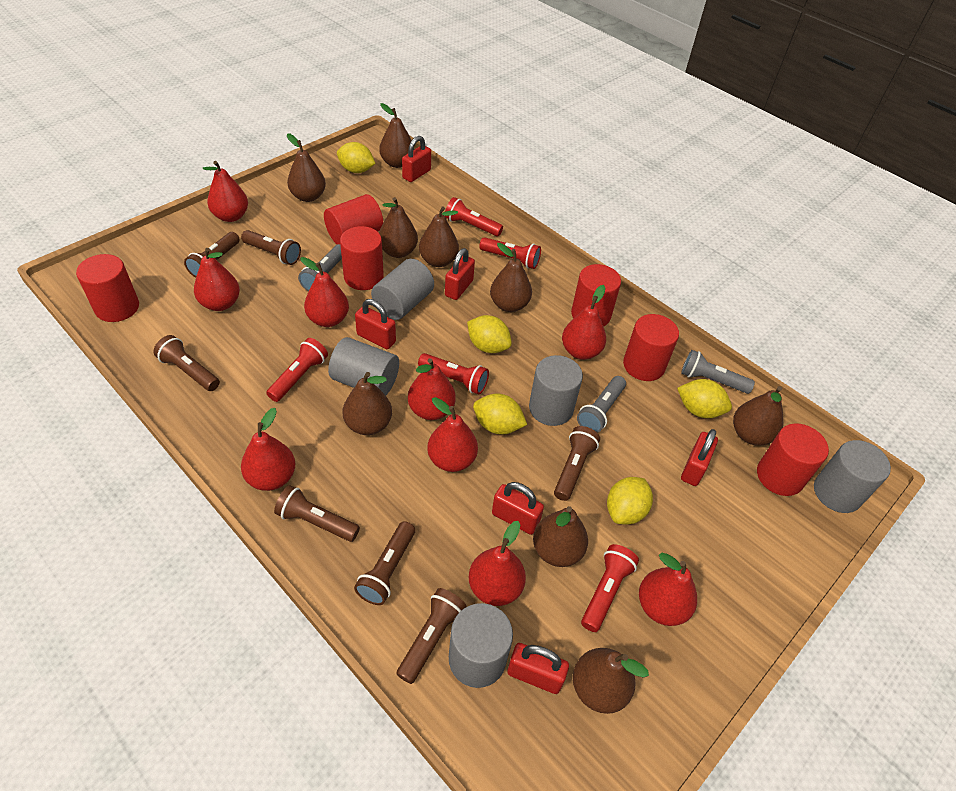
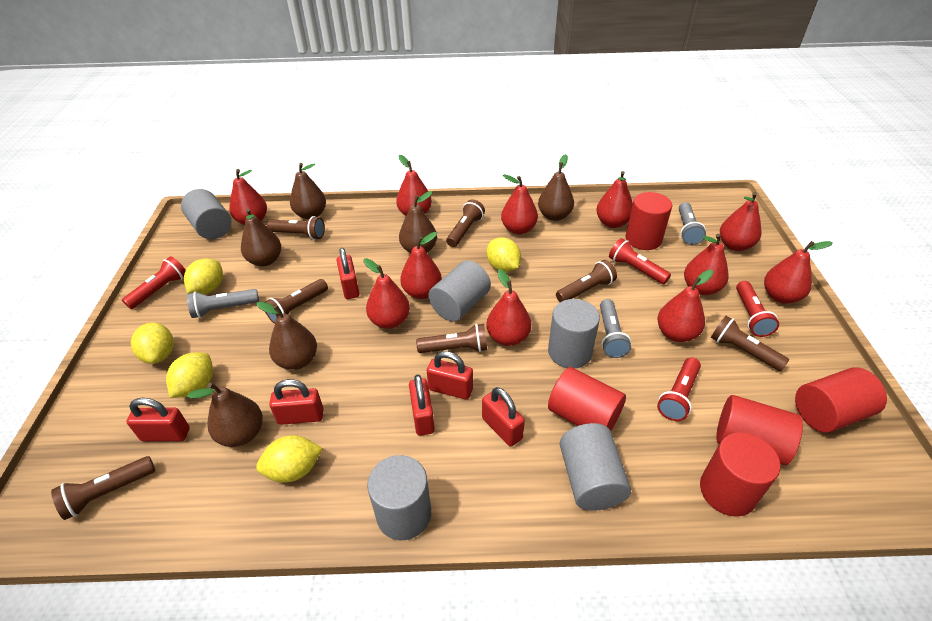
brown pear: [287,133,326,202] [343,372,392,435] [379,103,414,168] [379,197,418,258] [419,206,459,267] [490,243,532,312] [533,506,588,567] [573,648,649,714] [733,386,783,446] = 9 -> [187,382,263,447] [241,208,281,266] [256,302,317,370] [290,163,326,219] [399,191,437,253] [538,154,574,221] = 6
red cylinder: [76,254,139,322] [324,194,383,244] [340,226,384,290] [571,264,621,327] [623,314,679,381] [757,423,829,496] = 6 -> [548,367,626,431] [626,192,672,250] [700,432,781,517] [716,395,803,465] [795,367,887,433] = 5
red flashlight: [266,338,328,402] [418,353,489,394] [445,197,503,236] [479,237,541,269] [581,544,639,632] = 5 -> [122,256,186,309] [609,238,671,284] [657,357,701,421] [736,281,779,337] = 4
red pear: [194,248,240,311] [202,161,248,222] [241,408,295,491] [300,257,349,327] [408,358,456,420] [427,397,478,472] [469,521,526,606] [562,285,606,360] [639,553,697,626] = 9 -> [230,169,267,225] [364,258,410,329] [396,155,432,216] [400,232,442,299] [486,269,531,346] [501,174,538,234] [596,171,633,228] [657,270,713,342] [684,234,729,295] [720,192,762,251] [764,241,833,304] = 11

